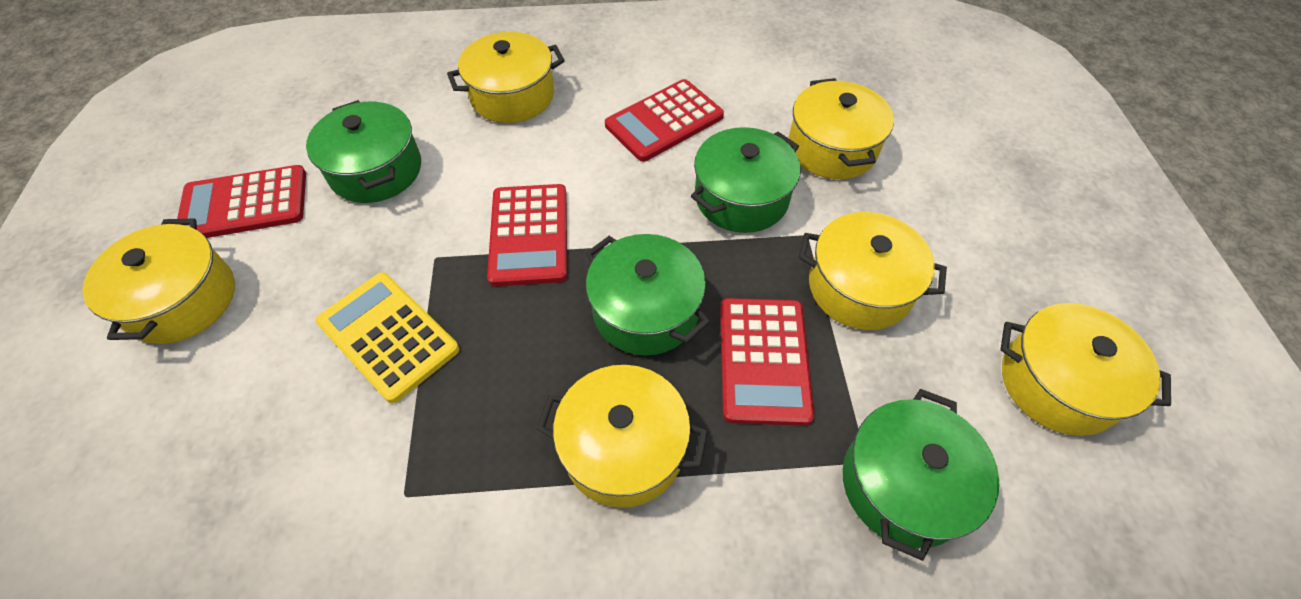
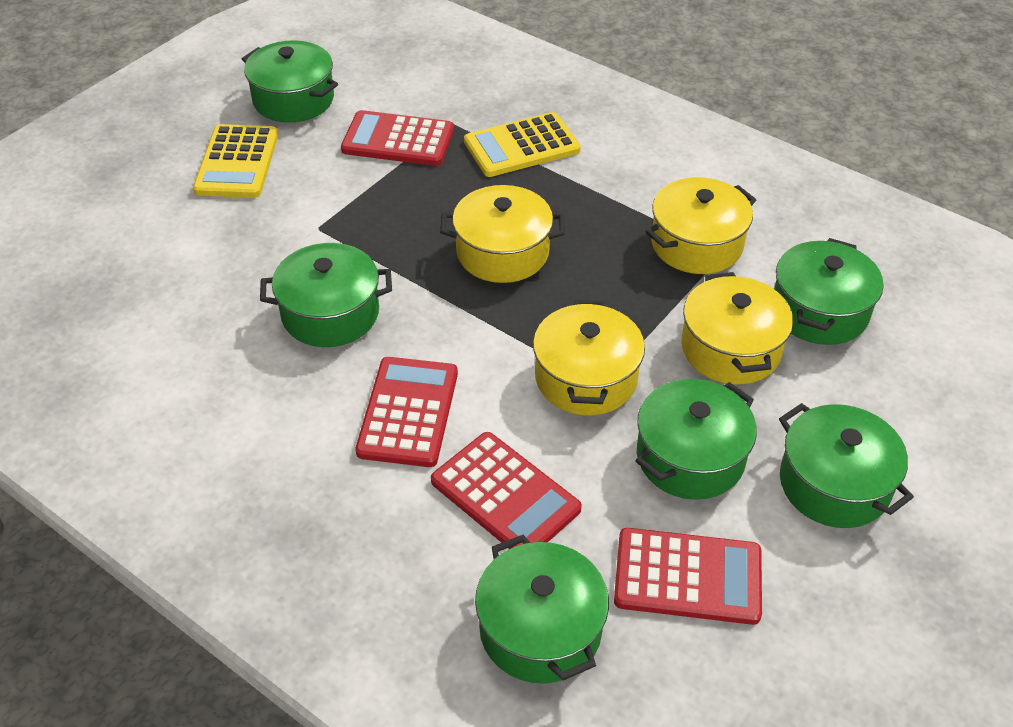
green pot: [306,100,421,203] [586,234,710,356] [691,127,800,233] [843,389,999,561] = 4 -> [242,40,338,123] [260,243,392,347] [475,535,609,684] [635,379,757,500] [774,238,883,345] [779,403,914,528] = 6
yellow calculator: [316,272,459,403] = 1 -> [193,124,278,198] [464,112,581,177] = 2
yellow pot: [83,219,235,344] [447,32,565,123] [537,365,708,508] [788,78,894,179] [799,212,947,330] [1000,303,1171,436] = 6 -> [440,185,565,283] [533,300,645,416] [646,177,756,274] [681,272,793,385] = 4

